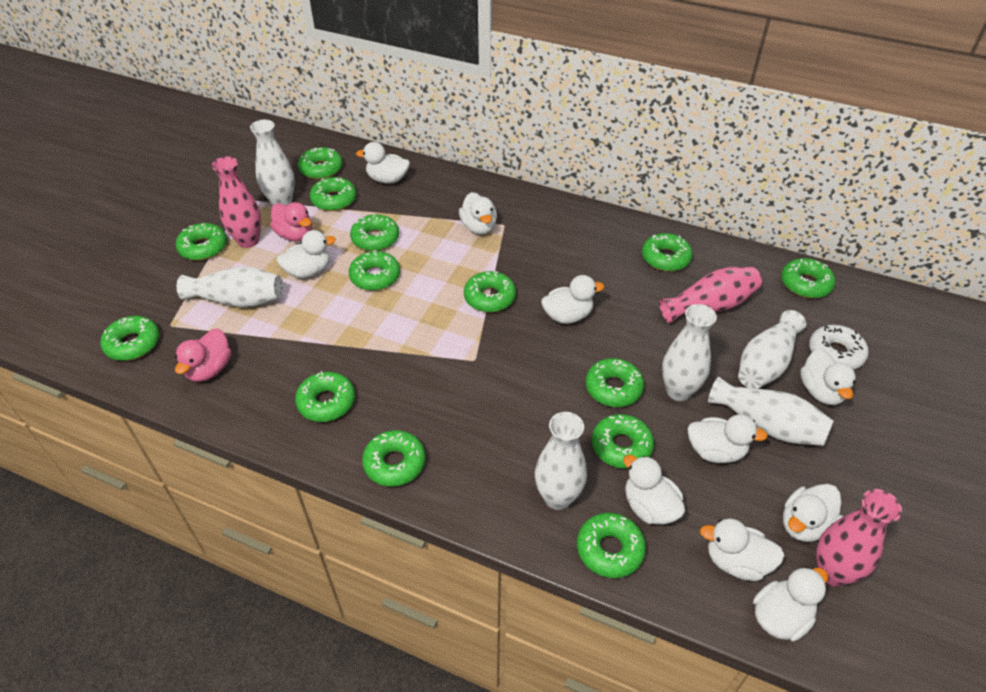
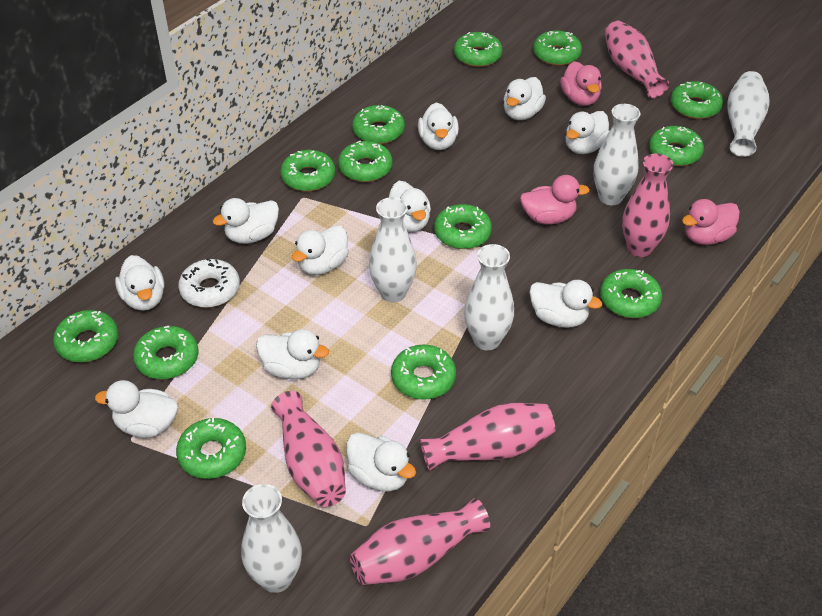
green donut: [100,316,159,361] [176,223,227,260] [295,371,355,422] [298,147,343,179] [310,177,356,211] [349,250,400,291] [350,214,399,251] [362,430,426,486] [464,271,516,312] [577,513,646,578] [585,358,644,407] [592,414,654,469] [642,233,693,272] [781,258,836,298] = 14 -> [53,310,118,362] [133,326,199,380] [176,417,246,479] [280,150,335,191] [338,141,393,182] [352,105,405,144] [391,345,456,400] [434,204,492,249] [454,32,503,67] [533,31,582,66] [600,269,662,318] [649,126,704,166] [671,81,723,119] = 13
pink duck: [175,328,231,382] [270,202,312,241] = 2 -> [520,175,590,225] [560,61,602,106] [682,199,740,245] = 3
pink vase: [212,156,261,248] [659,267,762,323] [816,489,902,587] = 3 -> [271,391,346,507] [350,498,490,585] [420,403,555,471] [605,21,669,98] [622,153,673,257] = 5
white duck: [276,230,336,278] [356,142,410,184] [459,192,497,235] [541,275,604,324] [623,455,685,525] [687,414,768,463] [700,518,785,581] [753,567,828,642] [783,484,843,542] [800,349,856,405] = 10 -> [95,380,178,438] [115,255,164,311] [213,198,279,244] [256,329,329,379] [292,225,349,275] [346,433,416,492] [389,181,431,232] [418,102,459,150] [503,77,546,120] [529,280,602,328] [566,111,610,154] = 11
white vase: [177,266,283,308] [250,119,295,206] [535,412,587,510] [662,304,717,401] [708,377,834,446] [738,310,806,389] = 6 -> [241,484,302,593] [369,197,417,302] [464,244,514,351] [594,104,641,206] [727,71,770,157] = 5

